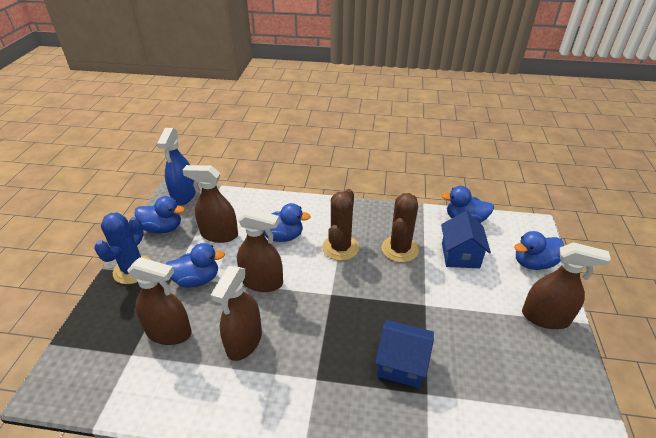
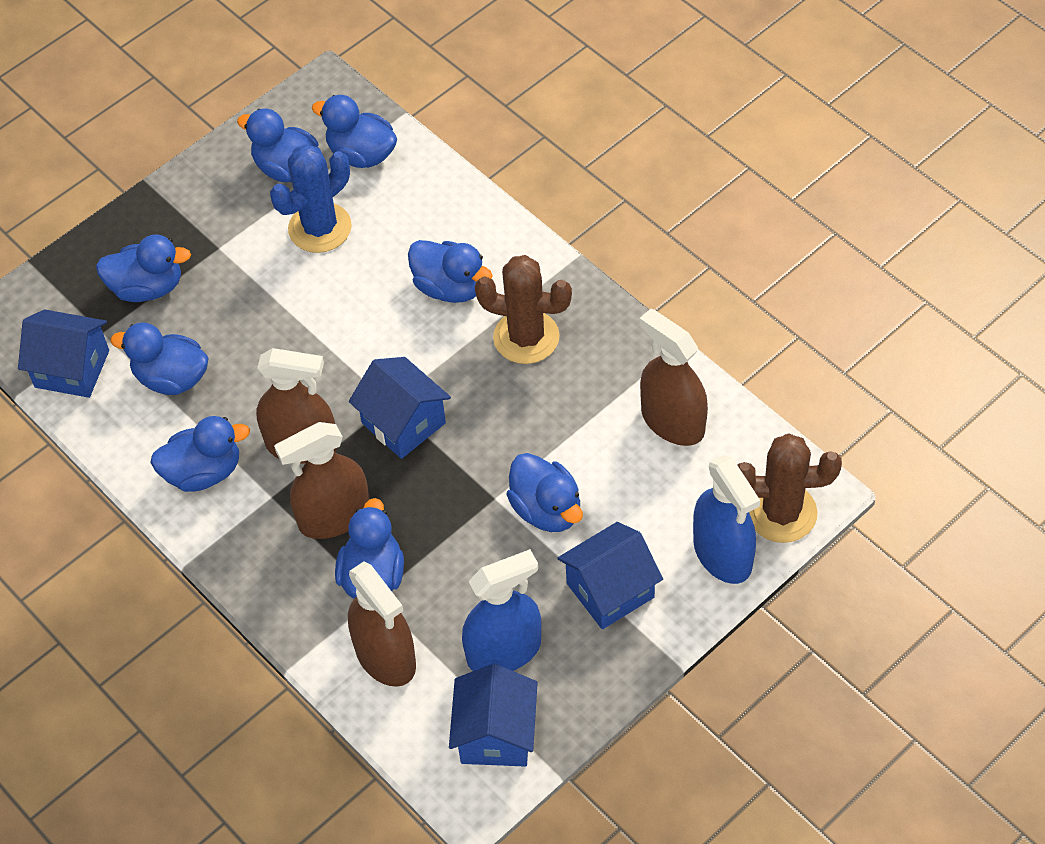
blue duck: [134,196,185,234] [166,243,225,288] [263,203,311,242] [441,186,494,223] [514,231,564,270] = 5 -> [96,234,191,302] [111,322,209,395] [150,416,250,492] [237,109,319,182] [312,95,397,168] [335,498,404,599] [408,240,493,303] [506,453,583,532] = 8
blue house: [375,320,434,388] [441,211,491,268] = 2 -> [18,309,109,398] [349,357,451,459] [449,664,538,767] [557,522,663,629] = 4
blue spray bottle: [157,128,196,205] = 1 -> [462,549,541,671] [693,455,760,584] = 2
brown spray bottle: [127,257,192,345] [182,165,238,243] [211,266,262,361] [237,208,283,292] [522,242,611,329] = 5 -> [256,348,337,464] [274,422,369,539] [348,562,416,687] [639,309,708,446] = 4

